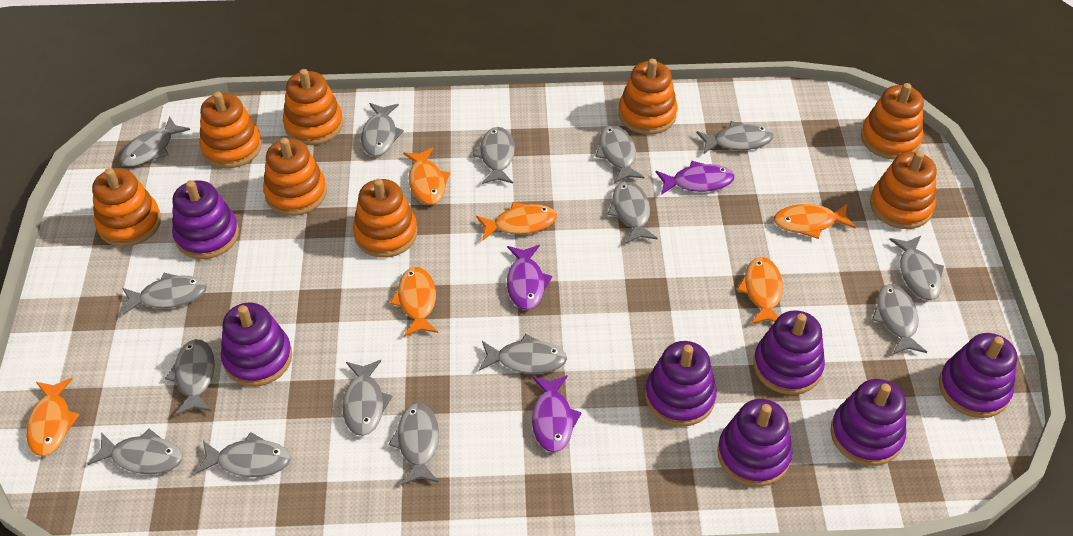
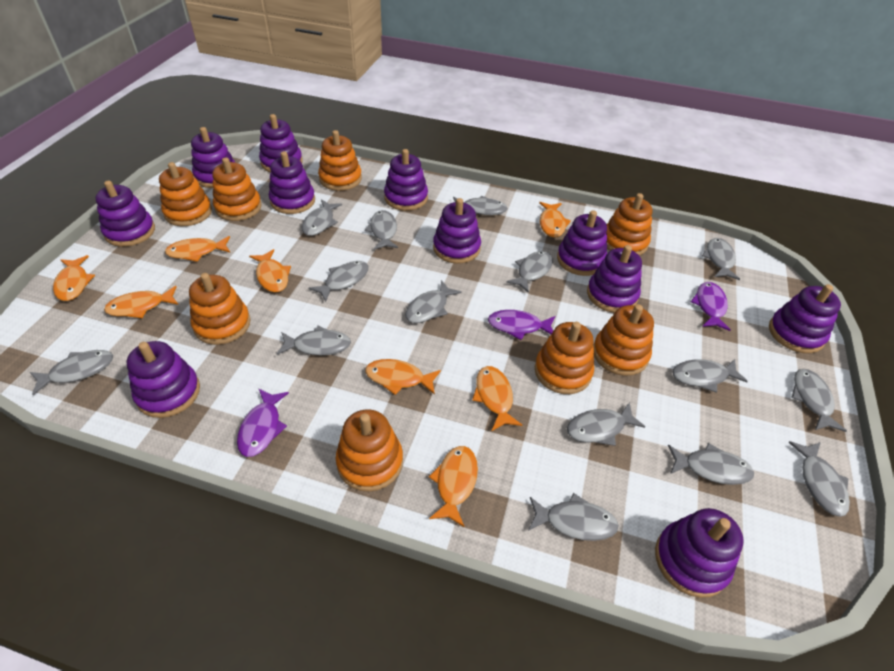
orange fish: [26,378,80,456] [390,267,438,337] [403,147,450,205] [476,202,557,241] [737,257,783,324] [774,203,856,239] = 6 -> [53,255,95,301] [104,286,179,318] [165,236,230,262] [249,249,291,292] [365,359,441,395] [429,446,478,527] [472,366,522,431] [539,202,571,238] = 8
purple stacking toy: [172,180,239,259] [221,303,292,386] [645,341,717,427] [717,399,793,487] [753,310,825,395] [830,379,906,466] [939,333,1017,418] = 7 -> [95,180,155,247] [127,341,200,418] [191,127,236,188] [259,114,303,172] [269,151,315,214] [384,149,428,211] [433,198,481,264] [557,210,607,276] [587,245,642,313] [655,508,743,598] [769,284,841,353] = 11

